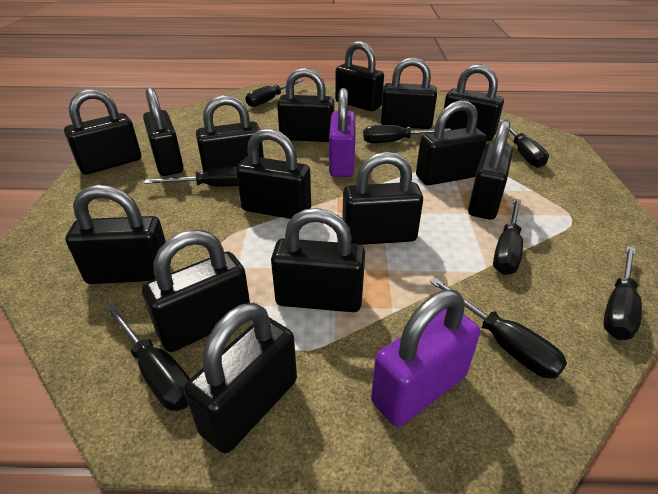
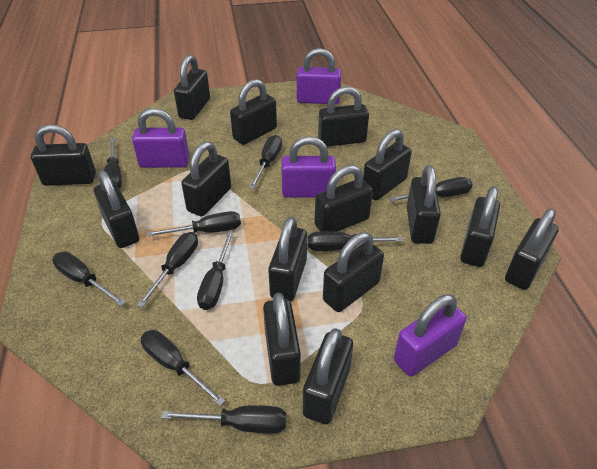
black screwdriver: [104,304,190,411] [144,166,238,187] [246,79,304,107] [363,125,451,143] [430,277,567,379] [493,198,523,275] [499,120,549,168] [603,246,642,340] = 8 -> [52,252,126,306] [104,138,122,189] [137,232,198,307] [141,330,225,406] [147,211,241,237] [161,405,286,434] [197,231,234,310] [249,135,282,189] [308,231,403,251] [390,177,473,202] = 10
purple padlock: [329,88,355,177] [371,290,480,427] = 2 -> [132,108,189,168] [281,136,336,198] [297,48,342,104] [394,294,467,377] = 4

